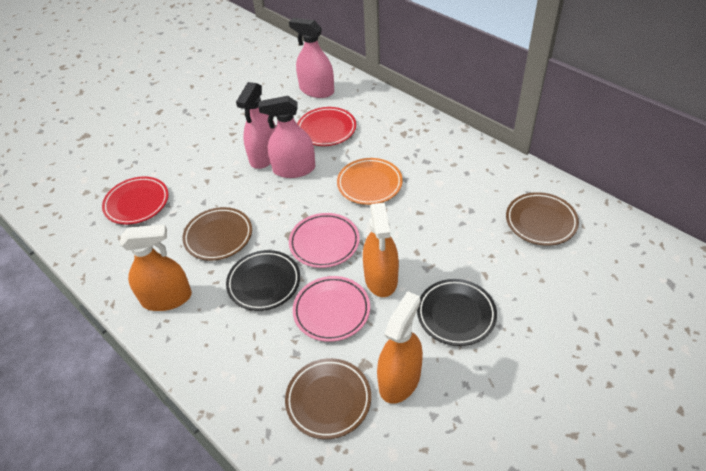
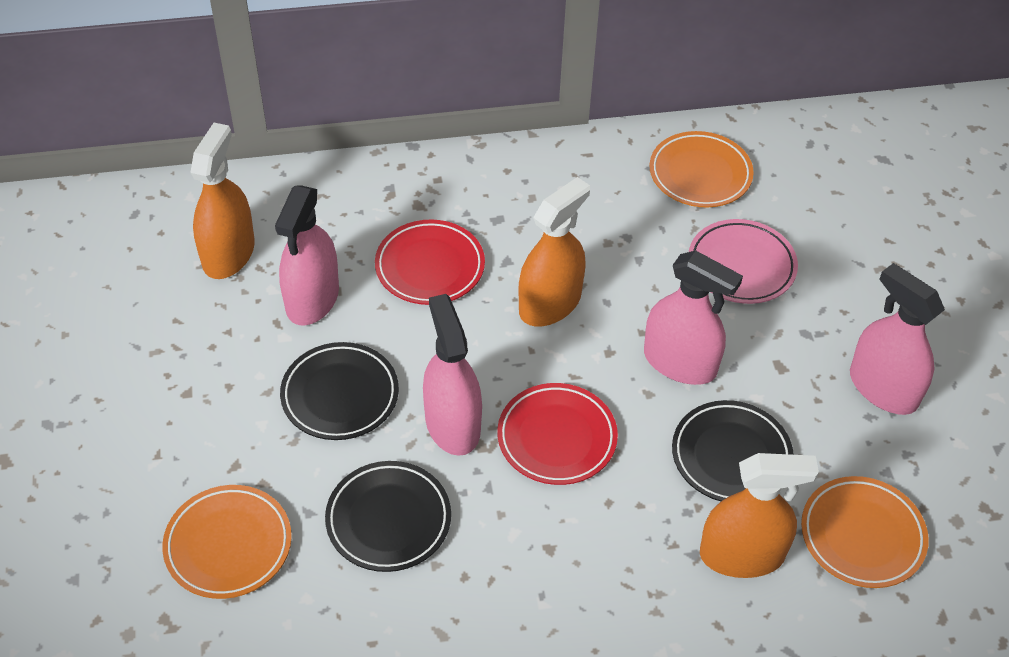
black plate: [226,250,300,311] [417,279,497,346] = 2 -> [280,342,399,440] [325,461,451,572] [672,400,794,501] = 3
brown plate: [182,207,252,261] [285,358,371,439] [506,192,579,246] = 3 -> none = 0
orange plate: [337,158,403,205] = 1 -> [162,485,292,599] [650,131,754,208] [801,476,929,588] = 3
pink plate: [289,213,360,268] [293,276,370,342] = 2 -> [689,219,798,304] = 1
pink spray bottle: [236,82,276,169] [259,96,315,178] [289,18,334,98] = 3 -> [275,186,339,326] [423,294,482,456] [644,250,743,385] [850,263,945,415] = 4

